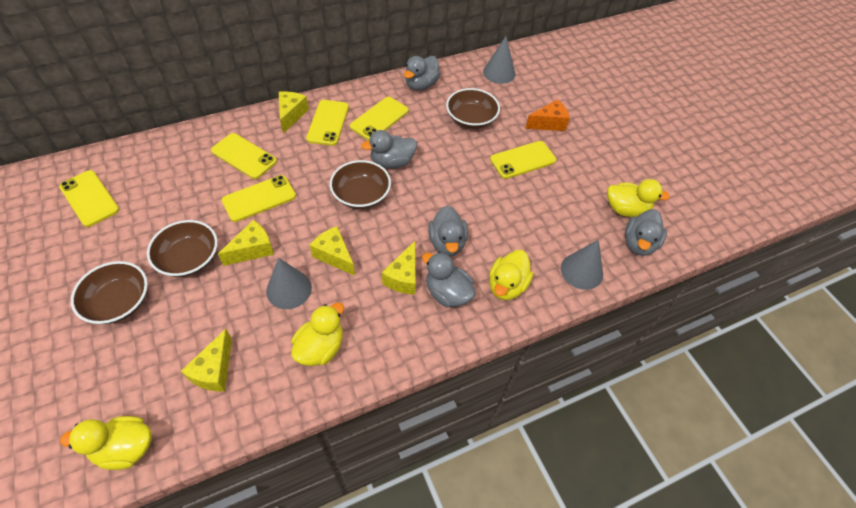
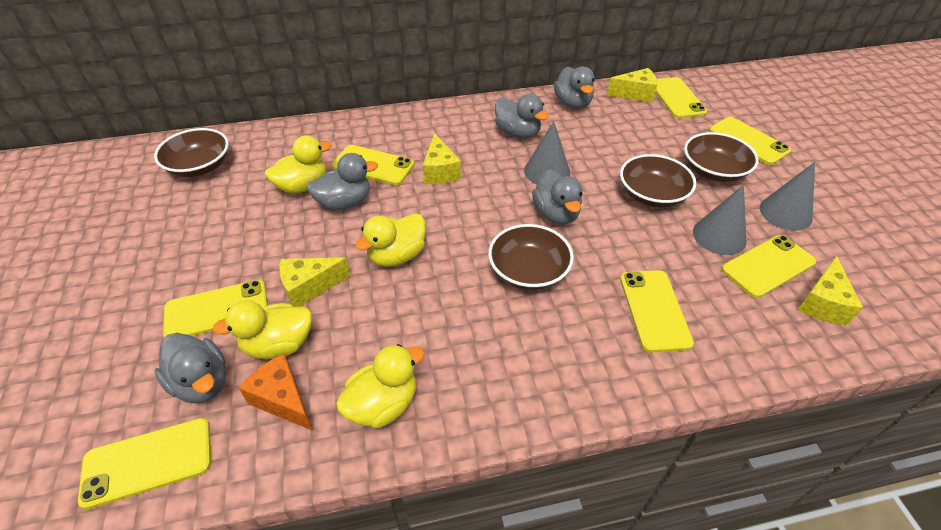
yellow cheese: [181,329,232,391] [218,220,274,266] [279,91,309,133] [310,226,355,276] [382,241,416,294] = 5 -> [279,258,350,307] [423,133,461,184] [607,68,658,102] [798,256,863,325] = 4
yellow phone: [59,170,119,227] [211,133,277,179] [222,175,296,222] [306,100,349,146] [350,97,409,140] [490,141,556,179] = 6 -> [78,418,211,509] [163,280,268,338] [332,145,414,185] [620,270,694,353] [655,77,707,118] [709,117,791,165] [721,235,816,298] = 7

